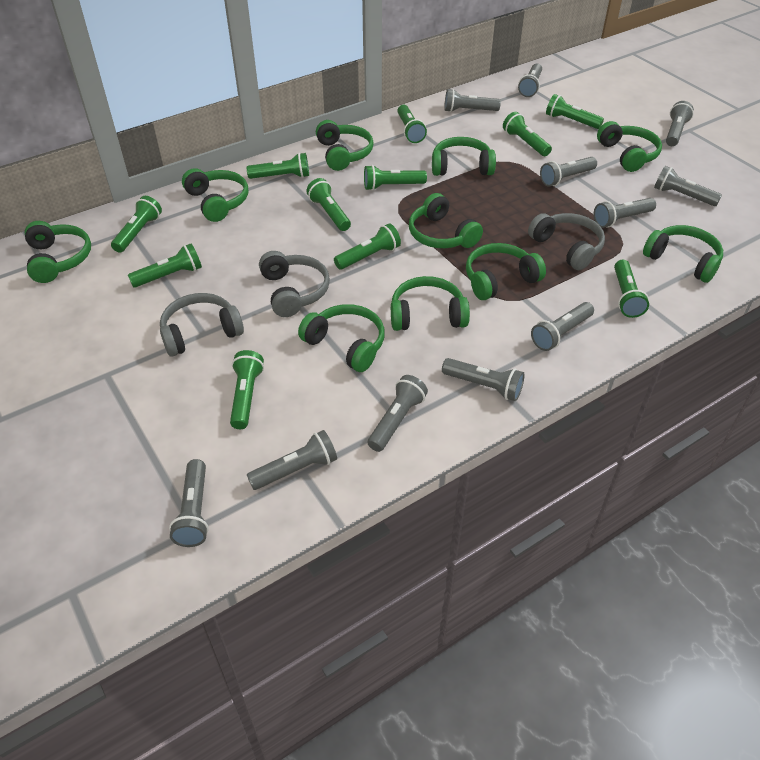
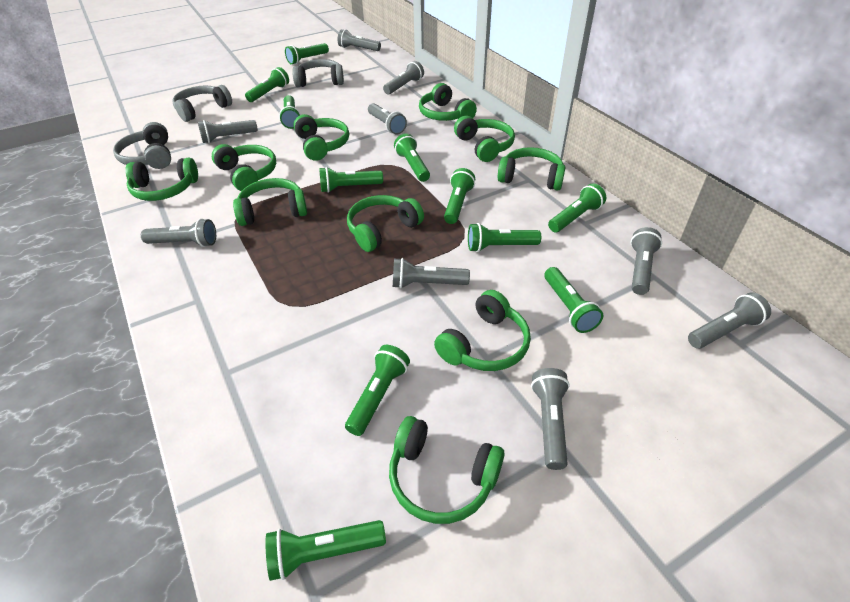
grey flashlight: [169,459,209,547] [247,430,337,490] [368,375,428,452] [442,358,525,401] [444,89,501,112] [518,63,542,97] [531,302,594,351] [540,157,597,187] [594,198,656,228] [654,166,722,206] [666,101,694,146] = 11 -> [141,219,216,247] [198,120,258,143] [338,29,381,51] [368,103,407,134] [383,61,424,94] [393,258,470,289] [531,368,570,470] [630,227,662,295] [688,292,771,349] = 9

